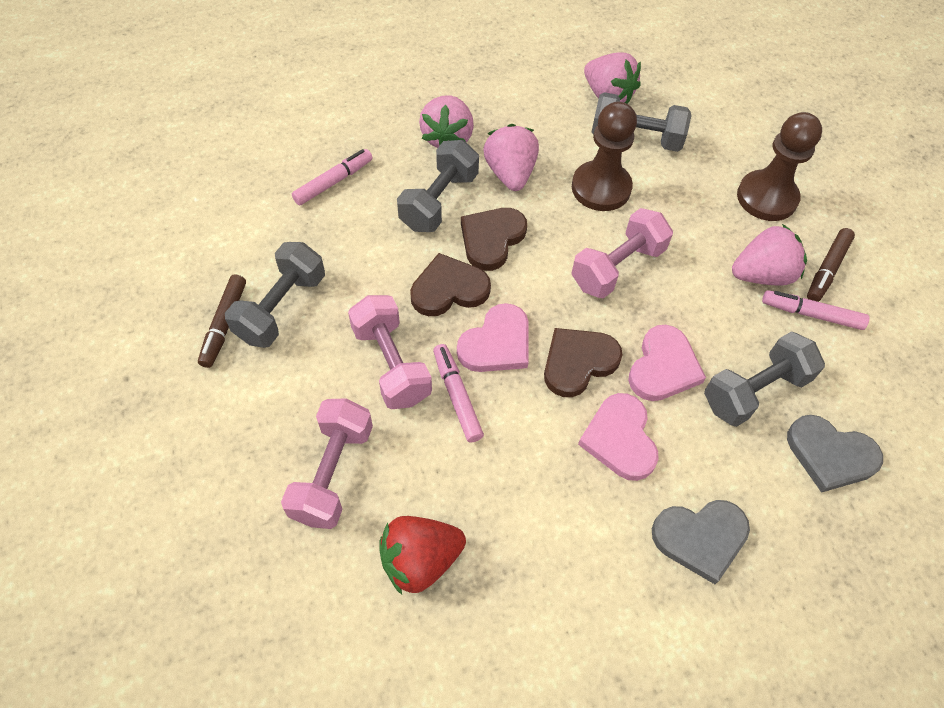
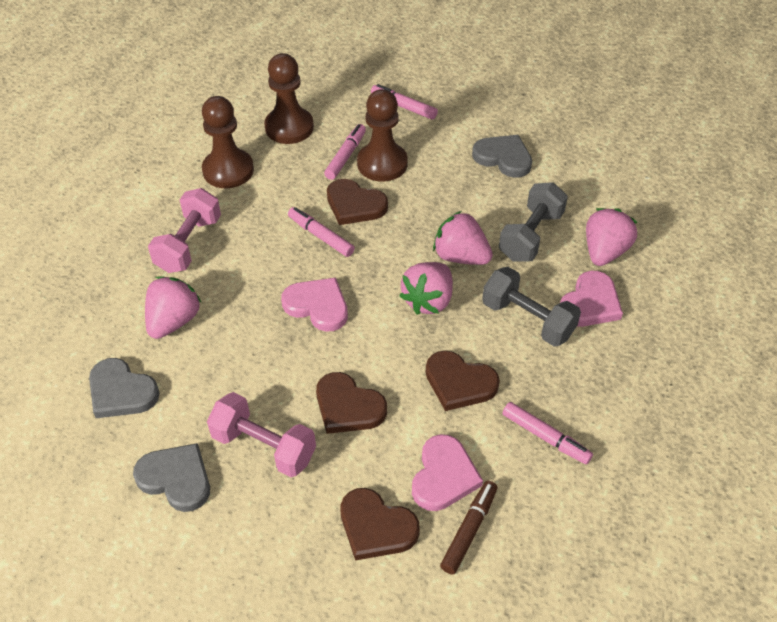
brown heart: [410,253,491,316] [461,208,527,271] [544,328,623,397] = 3 -> [316,372,387,434] [327,179,388,225] [340,488,420,560] [426,351,500,411] = 4
brown marker: [198,274,246,368] [807,228,855,302] = 2 -> [440,481,498,575] = 1
brown pawn: [572,102,637,211] [737,112,822,221] = 2 -> [202,96,254,188] [264,53,314,144] [357,89,408,182] = 3
grey dumbbell: [225,242,325,348] [397,140,479,232] [592,92,692,152] [704,332,825,427] = 4 -> [482,267,581,347] [499,182,568,262] = 2
grey heart: [652,500,750,584] [787,415,883,493] = 2 -> [89,358,160,418] [133,443,210,512] [472,135,532,178] = 3
pink dumbbell: [281,398,373,529] [348,295,432,409] [571,208,673,298] = 3 -> [148,188,221,273] [207,392,316,477] = 2
pink marker: [292,149,373,205] [433,344,484,443] [762,290,870,330] = 3 -> [288,207,355,257] [324,124,366,180] [371,84,438,120] [502,402,593,464] = 4
red strawberry: [379,516,466,595] = 1 -> none = 0

